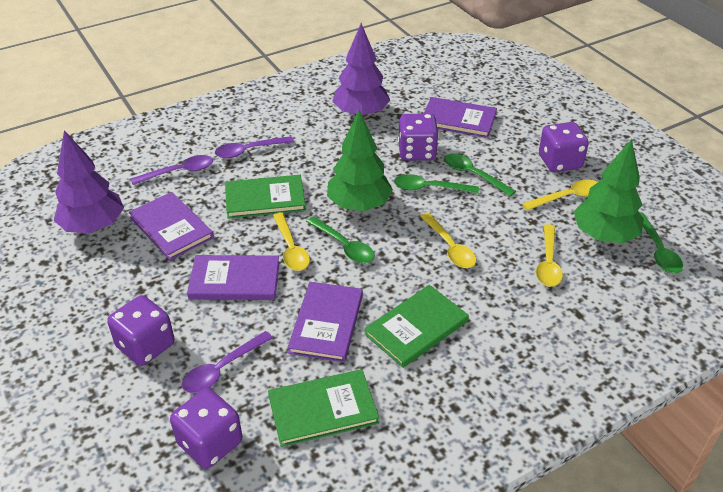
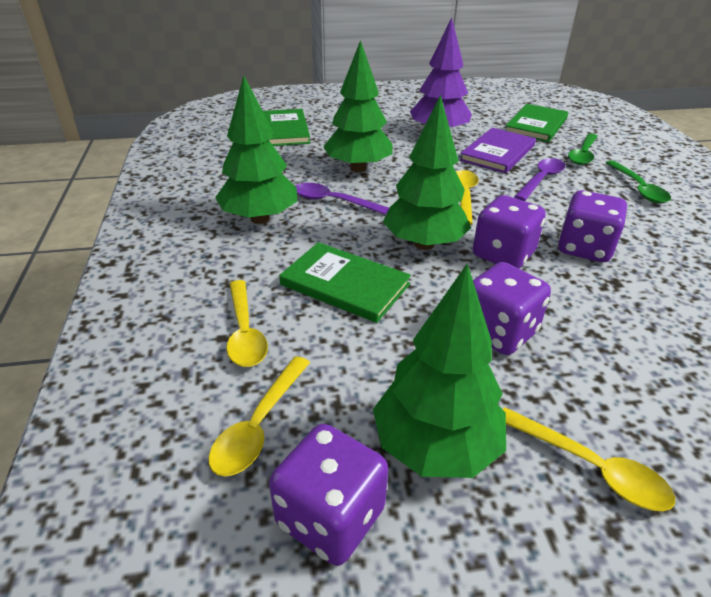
green spoon: [306,216,375,263] [394,174,479,194] [444,153,516,197] [640,213,683,274] = 4 -> [568,133,598,165] [606,161,671,203] = 2
green tree: [327,110,393,211] [574,139,644,243] = 2 -> [215,76,297,224] [323,40,392,172] [373,263,506,478] [383,95,471,250] = 4
purple book: [128,192,214,260] [187,255,280,300] [288,282,363,362] [423,97,497,138] = 4 -> [460,128,536,173] = 1
purple spoon: [131,155,213,185] [182,331,273,393] [215,136,294,158] = 3 -> [295,183,389,215] [514,158,565,201] = 2
purple tree: [54,130,124,233] [332,23,390,117] = 2 -> [410,18,472,127] = 1

